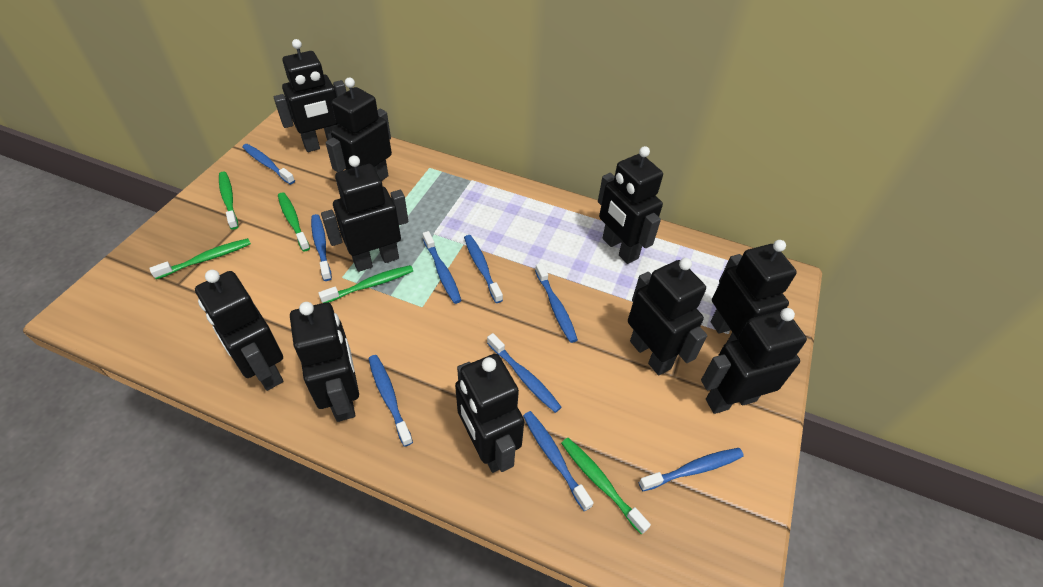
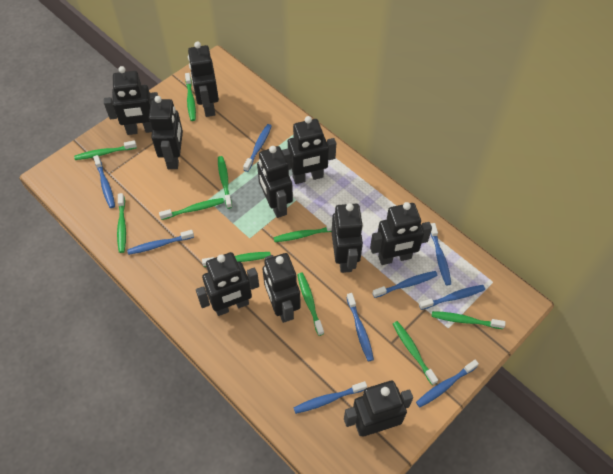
green toothbrush: [149,238,251,279] [219,172,238,230] [278,192,310,251] [318,265,413,303] [561,438,651,535] = 5 -> [74,140,137,160] [117,193,126,253] [159,198,224,220] [185,73,196,121] [202,252,271,267] [218,156,232,209] [274,223,332,242] [297,273,324,336] [393,321,438,385] [432,311,505,329] = 10

